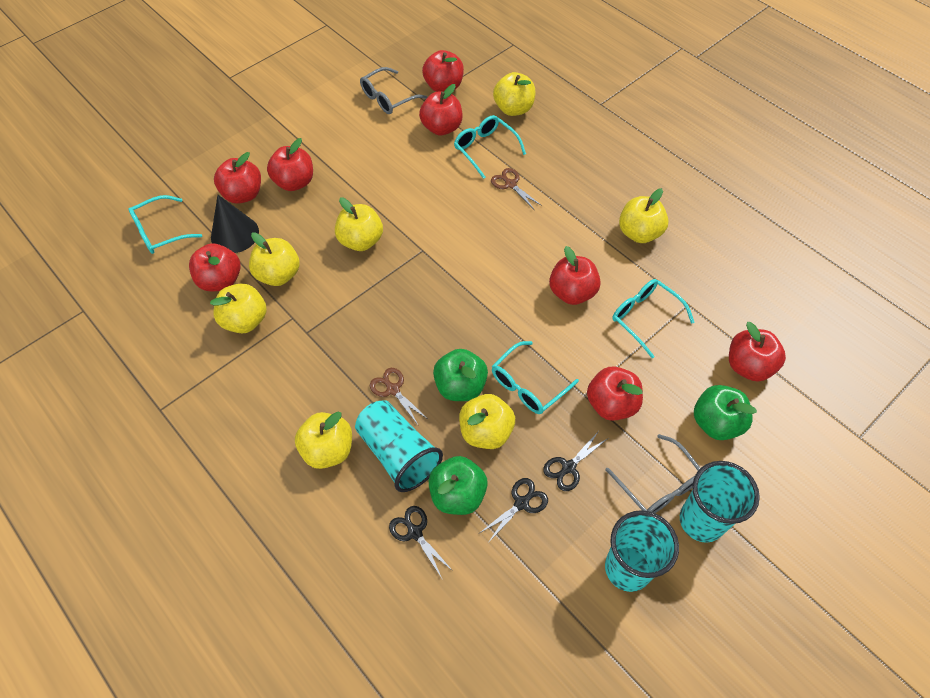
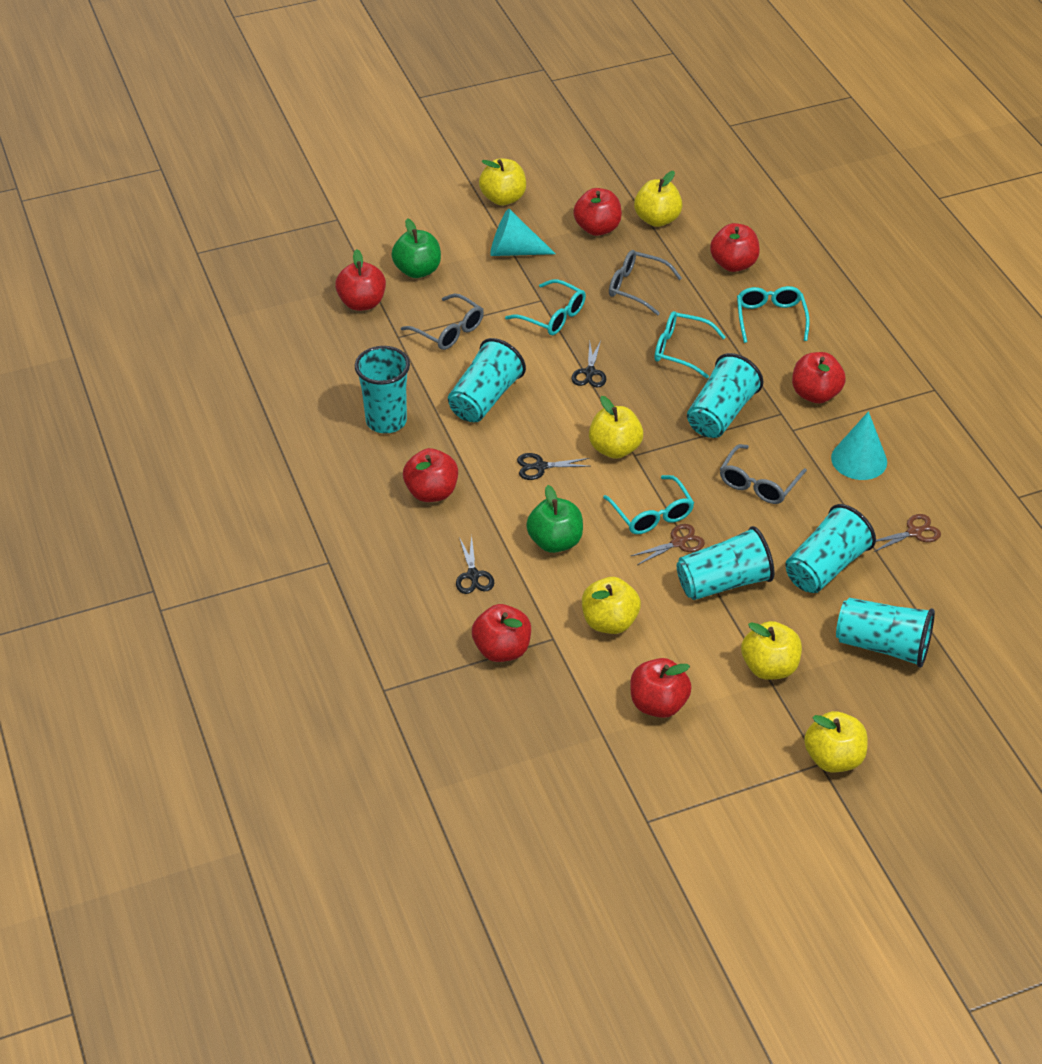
black cone: [211,195,259,253] = 1 -> none = 0
green apple: [428,456,488,515] [433,349,488,401] [694,385,757,440] = 3 -> [391,218,441,278] [526,485,583,553] = 2
grey glasses: [360,67,427,114] [605,434,700,513] = 2 -> [401,294,484,350] [609,250,682,315] [720,444,807,504] = 3
red apple: [189,243,241,291] [214,152,261,204] [267,138,313,191] [419,84,462,135] [422,50,464,92] [549,246,601,305] [587,367,643,421] [729,322,786,382] = 8 -> [335,249,386,311] [403,448,458,502] [472,604,531,662] [573,188,622,236] [630,658,692,718] [710,223,760,272] [792,352,846,403] = 7
turquoise cone: none = 0 -> [490,209,556,256] [831,411,887,480] = 2
turquoise cup: [355,400,443,492] [605,510,679,592] [680,461,760,543] = 3 -> [355,346,410,433] [448,338,526,422] [677,526,775,600] [687,353,763,438] [785,504,876,593] [836,598,935,668] = 6
yellow apple: [210,284,267,333] [249,232,299,286] [295,412,352,469] [335,198,383,251] [459,394,515,449] [493,72,536,116] [619,188,669,243] = 7 -> [479,158,526,205] [582,577,641,634] [589,396,643,459] [634,171,683,227] [741,621,802,680] [804,711,867,772] = 6

